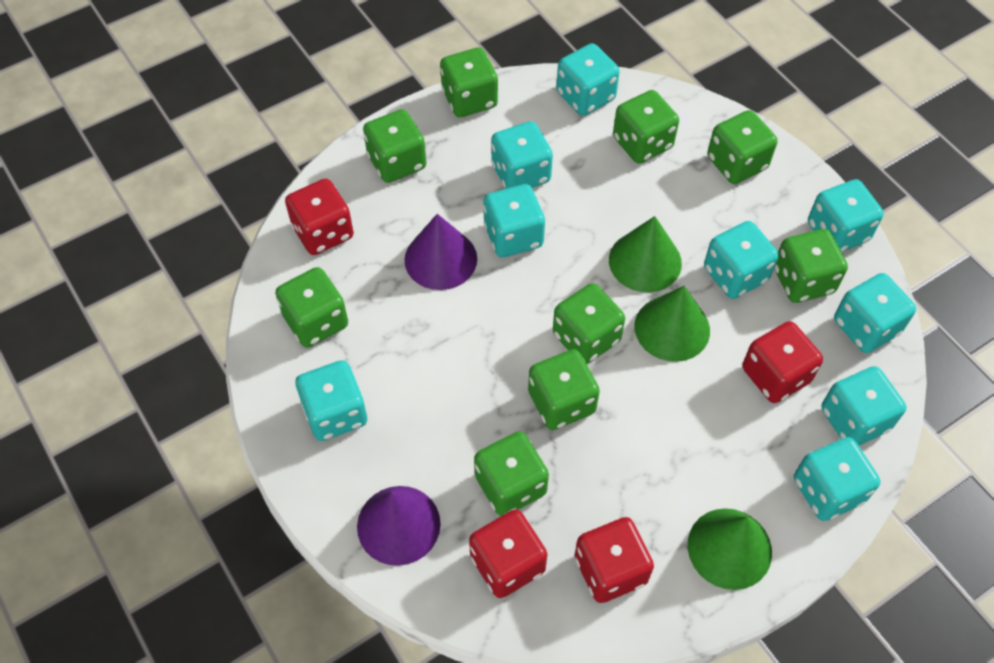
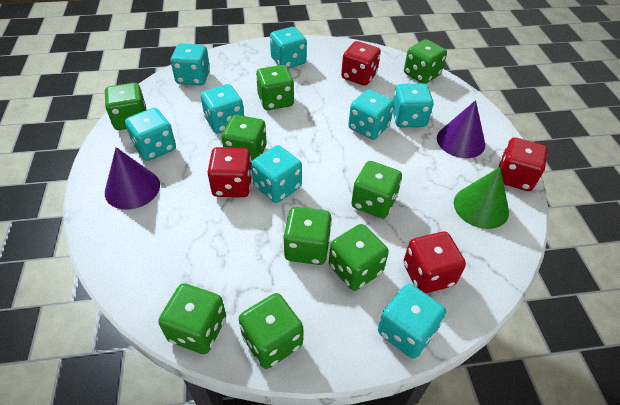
green cone: [609,216,682,293] [635,286,710,362] [688,508,772,590] = 3 -> [454,167,509,229] = 1
turquoise dice: [295,360,367,441] [483,184,545,257] [491,121,553,189] [556,43,620,116] [704,221,779,299] [794,437,880,521] [808,179,884,252] [821,366,906,446] [834,273,916,353] = 9 -> [125,108,176,161] [171,43,210,86] [201,84,244,134] [251,145,302,203] [270,27,307,68] [348,89,394,140] [378,284,446,359] [393,84,433,127] = 8

